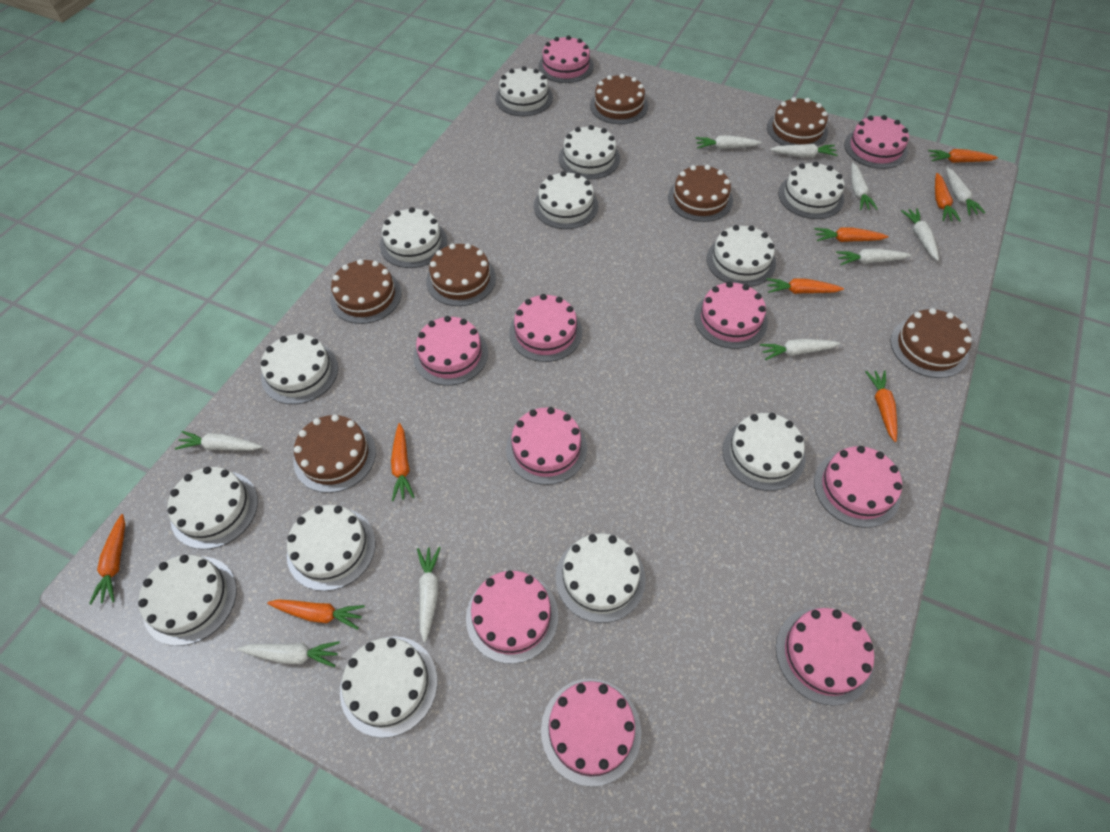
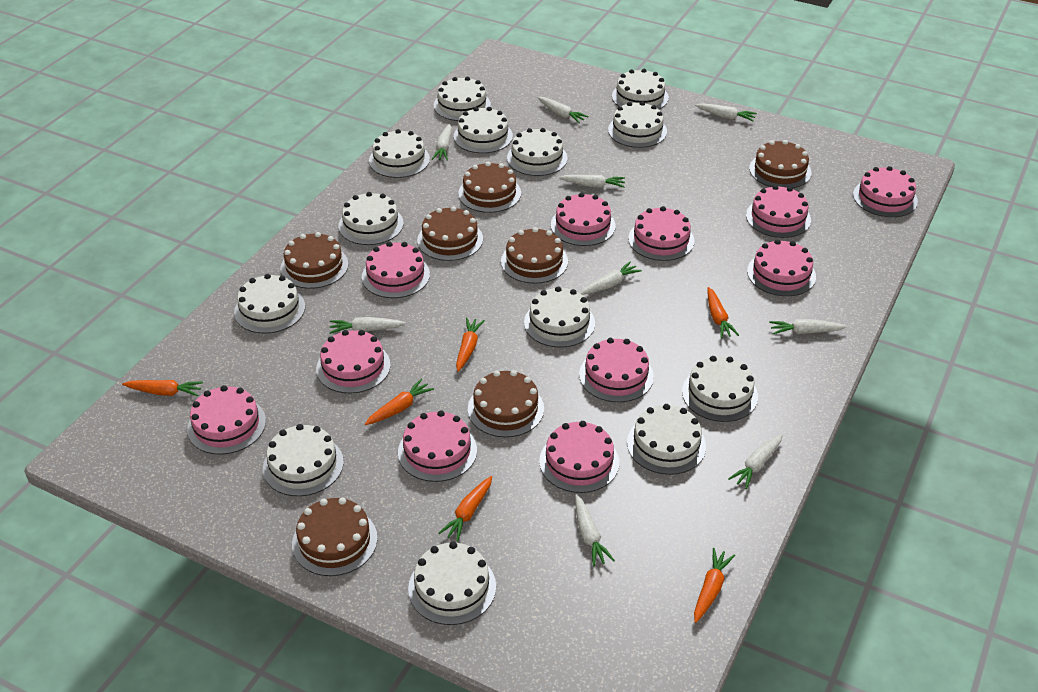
orange carrot: [89,514,125,605] [267,599,365,630] [391,423,414,501] [766,278,844,294] [814,227,889,242] [865,370,897,442] [928,149,998,163] [935,173,961,222] = 8 -> [122,380,203,396] [365,379,434,425] [439,476,492,542] [456,318,485,372] [694,548,735,623] [707,287,739,338] = 6
pink cake: [413,316,488,386] [466,571,558,664] [506,407,587,485] [509,294,582,362] [538,35,594,83] [541,679,641,787] [694,282,768,349] [776,608,874,706] [814,446,902,528] [844,115,909,169] = 10 -> [187,385,266,455] [316,330,391,393] [362,242,430,298] [398,410,477,482] [539,421,619,493] [551,192,616,246] [579,338,654,402] [628,206,694,261] [746,185,811,238] [747,239,816,296] [853,166,918,217] = 11
white carrot: [175,431,262,451] [238,641,340,667] [417,547,441,643] [696,136,762,149] [760,339,840,360] [770,144,838,157] [836,248,911,265] [851,163,878,210] [901,208,939,261] [946,167,986,216] = 10 -> [329,317,406,334] [432,124,452,161] [538,97,589,123] [559,175,625,188] [575,495,615,566] [580,261,642,295] [695,103,757,121] [728,434,783,489] [769,319,847,334] = 9

